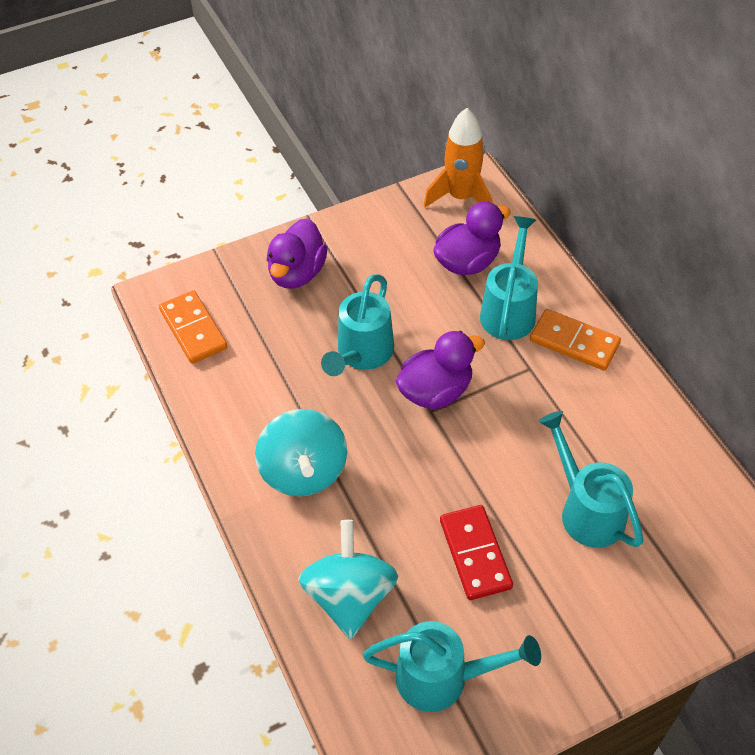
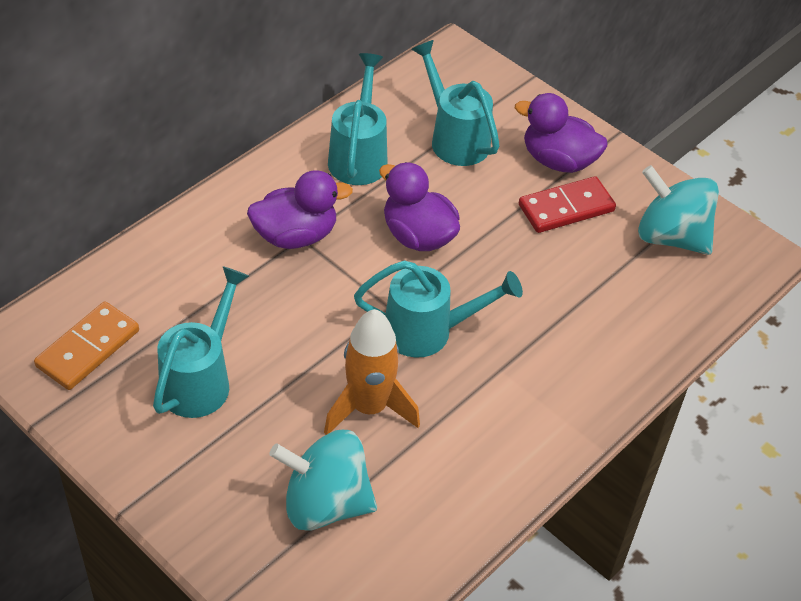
orange domino: [159,290,227,364] [530,309,621,371] = 2 -> [34,302,139,390] = 1

